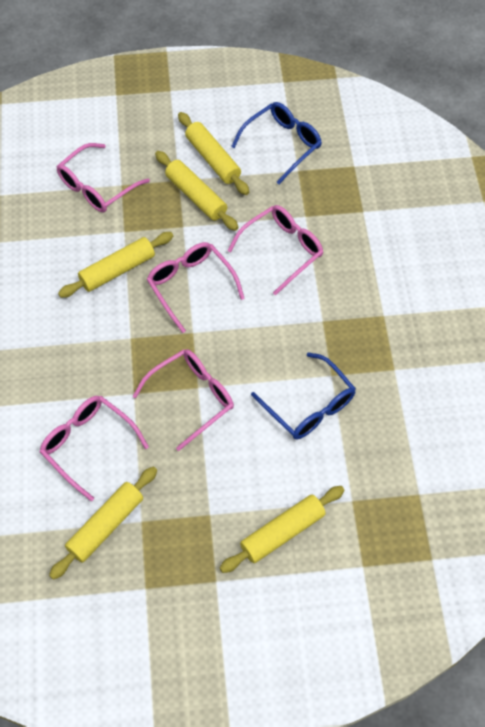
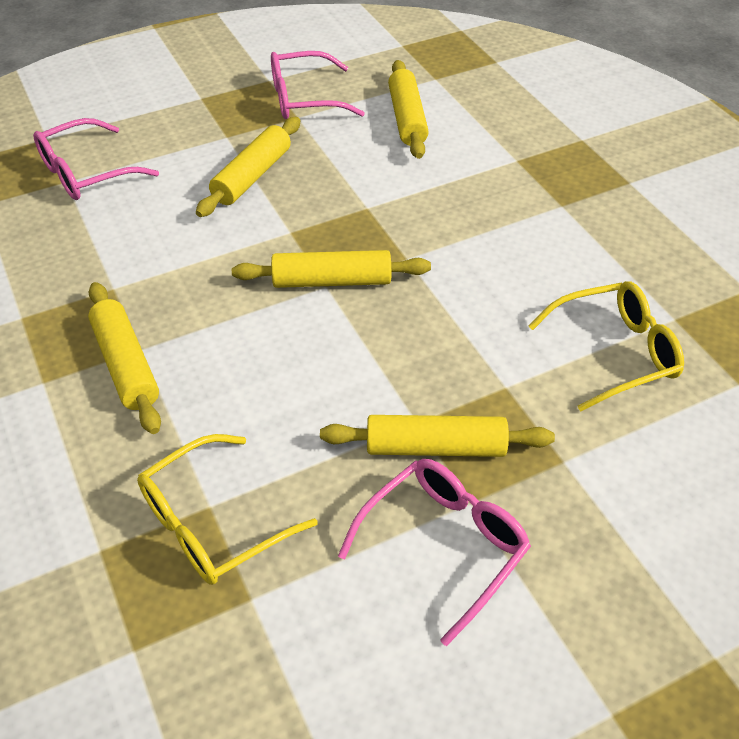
blue glasses: [231,102,322,184] [251,352,356,439] = 2 -> none = 0
pink glasses: [40,396,149,501] [56,143,150,212] [133,349,234,451] [147,242,245,333] [227,205,323,295] = 5 -> [33,118,159,200] [271,51,365,119] [338,459,531,646] = 3
yellow glasses: none = 0 -> [137,434,318,585] [529,281,684,412] = 2

